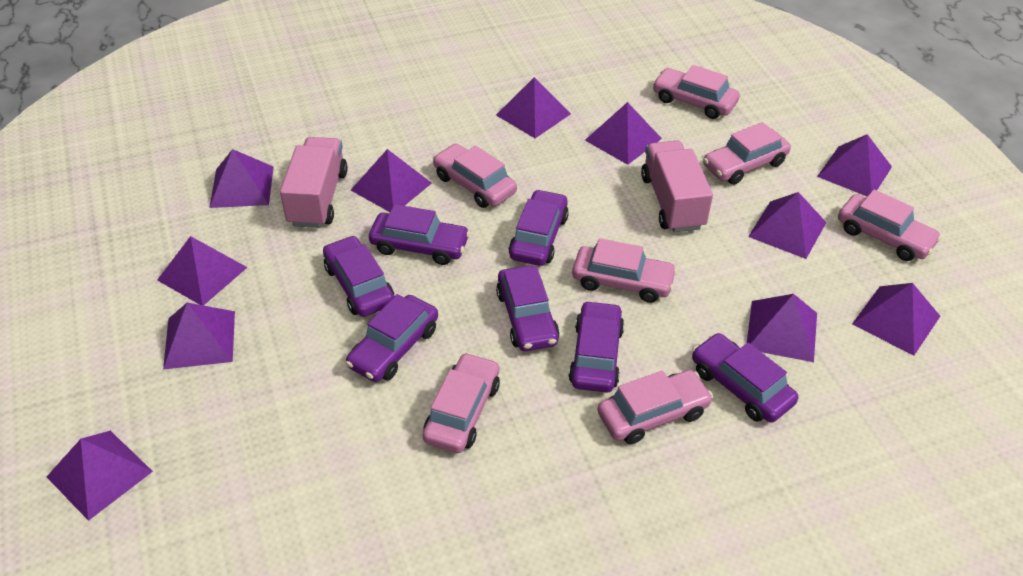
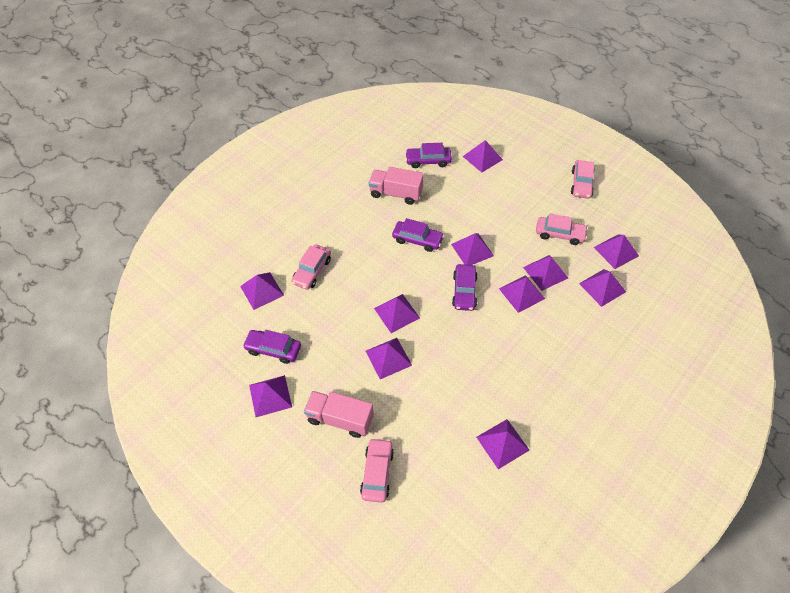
pink car: [423,352,500,453] [433,144,517,208] [572,238,677,303] [598,370,713,444] [652,65,740,119] [703,122,791,185] [838,190,942,261] = 7 -> [291,244,331,290] [360,438,394,503] [536,213,588,245] [571,160,594,198] = 4
purple car: [323,235,394,317] [346,294,438,382] [369,204,470,265] [496,265,560,351] [509,189,569,266] [568,301,624,393] [692,333,798,423] = 7 -> [243,330,301,364] [392,218,444,252] [405,143,452,168] [452,264,478,311] = 4

